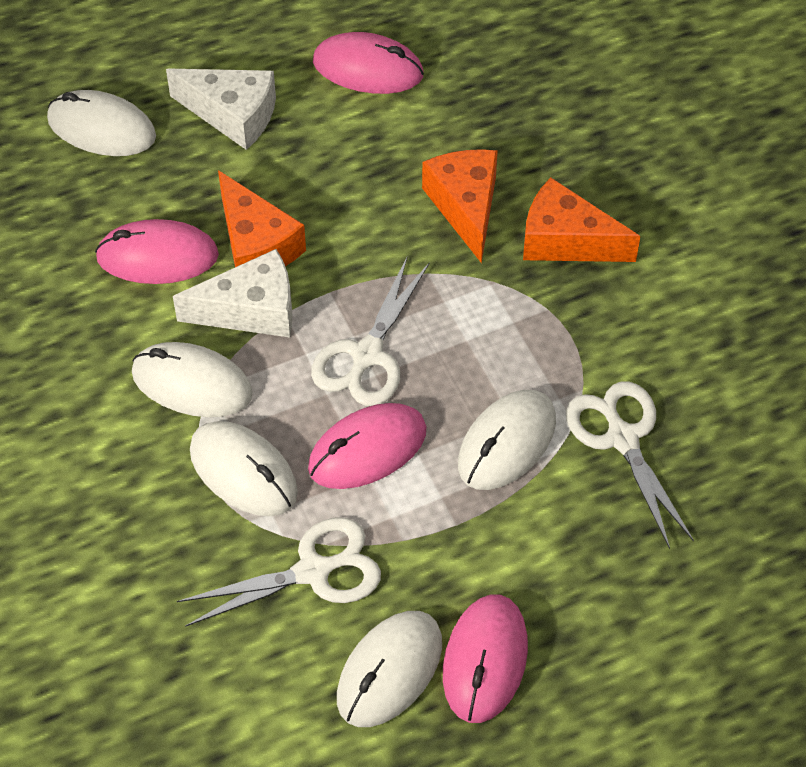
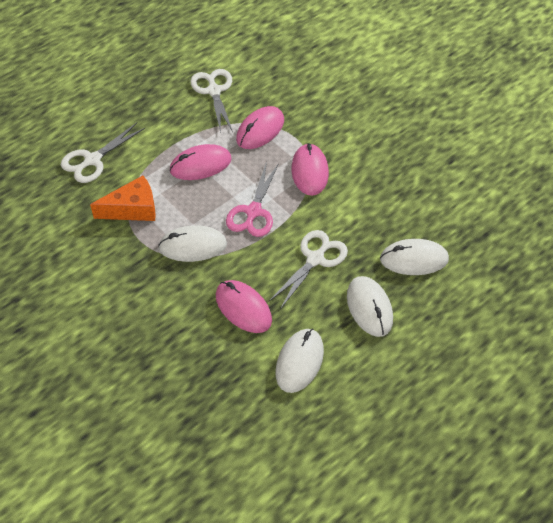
orange cheese: [218,170,306,267] [422,149,498,263] [523,178,640,262] = 3 -> [90,176,156,221] = 1
pink scissors: none = 0 -> [226,161,279,237] = 1
white cheese: [166,69,276,150] [173,249,292,338] = 2 -> none = 0
white mouse: [47,90,156,156] [132,342,253,417] [190,421,298,516] [337,611,442,727] [458,390,556,490] = 5 -> [158,225,227,262] [275,329,324,393] [347,276,393,337] [380,239,449,275] = 4

